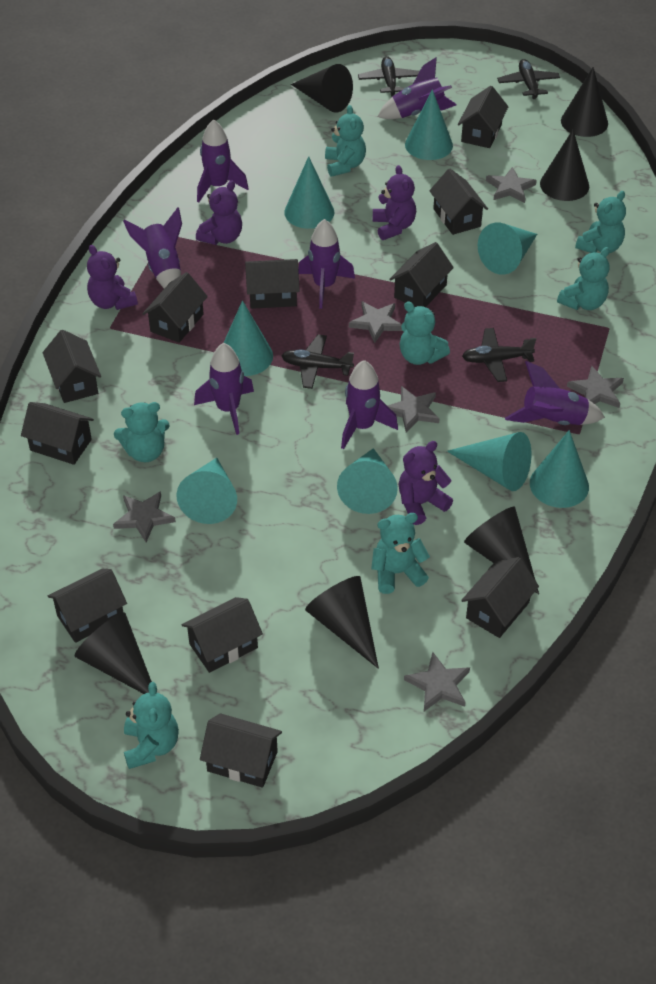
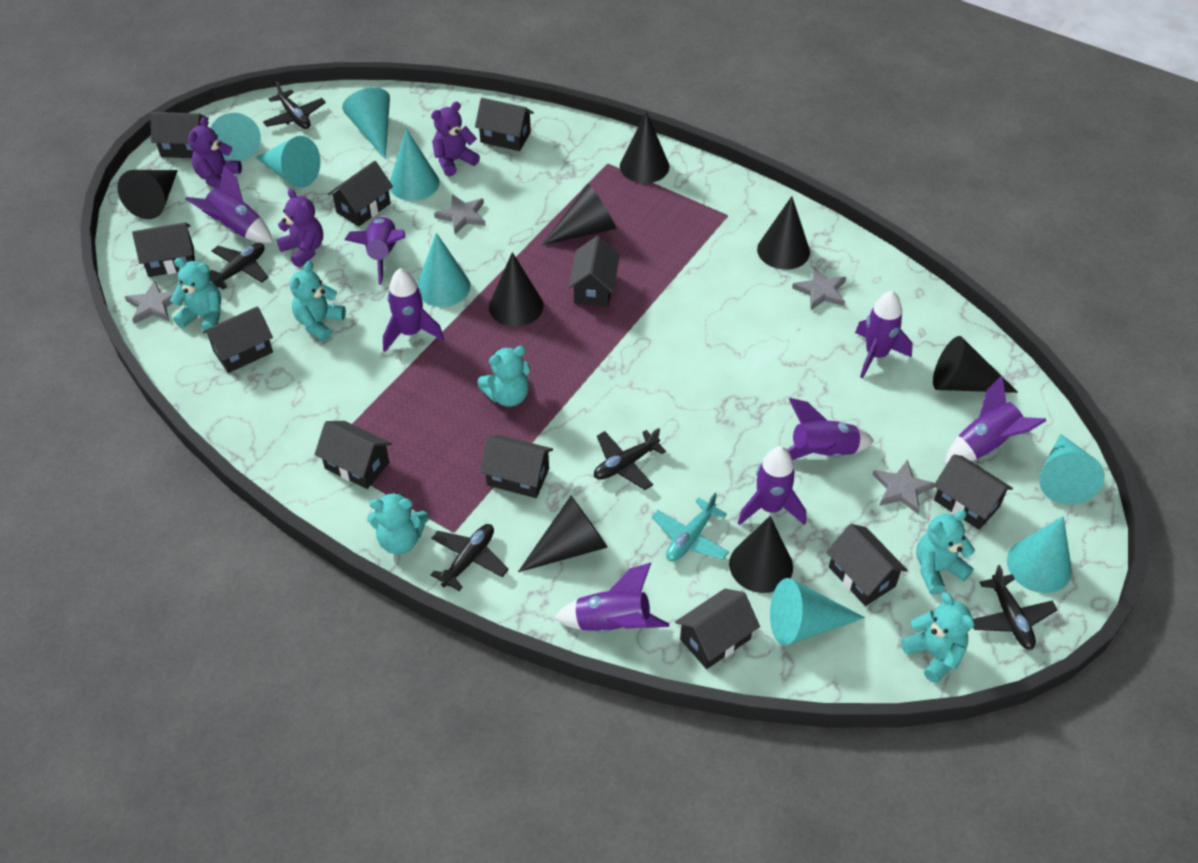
black cone: [74,612,152,694] [291,64,353,113] [305,576,379,669] [464,506,539,594] [540,130,589,201] [561,67,608,137] = 6 -> [117,170,178,219] [489,252,544,327] [518,496,608,572] [542,184,616,245] [620,111,669,183] [729,516,793,593] [757,196,810,270] [933,336,1018,393] = 8
black plane: [281,334,354,389] [358,56,420,97] [462,328,536,382] [497,59,560,99] = 4 -> [209,243,269,289] [263,81,326,129] [431,524,509,591] [594,428,666,490] [973,565,1057,650] = 5
grey star: [113,491,176,542] [349,301,402,343] [387,386,439,432] [404,652,470,711] [486,167,537,203] [567,366,624,408] = 6 -> [125,280,174,324] [434,194,486,234] [792,266,846,310] [872,459,935,514] = 4
purple rocket: [123,208,182,288] [194,343,254,435] [197,119,249,202] [298,219,355,309] [341,360,398,449] [378,57,456,119] [505,361,605,425] = 7 -> [185,165,273,243] [345,216,405,285] [383,268,444,352] [554,563,669,633] [738,446,806,525] [787,398,874,460] [855,291,913,378] [945,376,1047,464] = 8
purple teddy bear: [87,245,138,310] [196,180,242,245] [373,165,416,240] [399,441,453,525] = 4 -> [188,117,242,189] [276,189,323,268] [431,102,480,176] = 3
turquoise plane: none = 0 -> [652,493,729,562] = 1
turquoise teddy bear: [114,402,170,462] [124,682,179,769] [325,105,366,177] [371,513,430,594] [400,302,450,365] [557,247,610,310] [575,191,626,253] = 7 -> [170,258,221,333] [290,261,346,341] [368,491,429,554] [478,346,530,407] [901,592,974,683] [916,510,975,595] = 6

